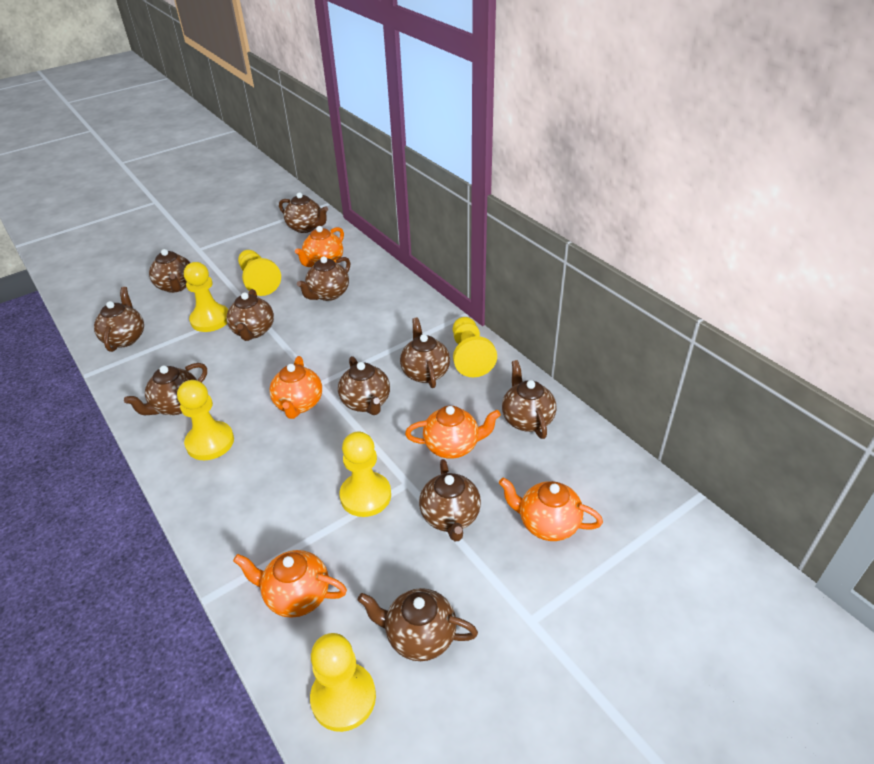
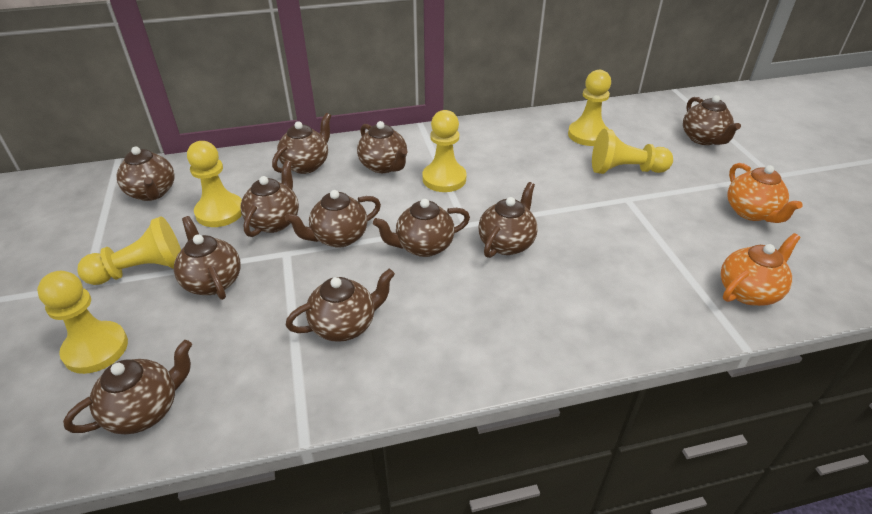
orange teapot: [233,550,347,618] [269,356,322,419] [295,226,344,267] [405,406,501,459] [499,477,603,541] = 5 -> [721,233,801,306] [727,163,803,223] = 2

